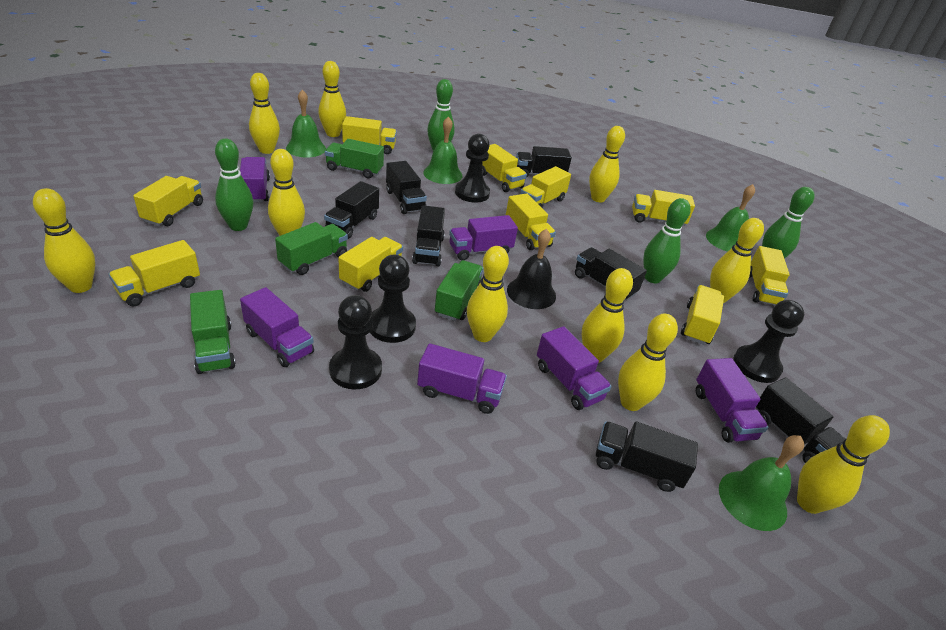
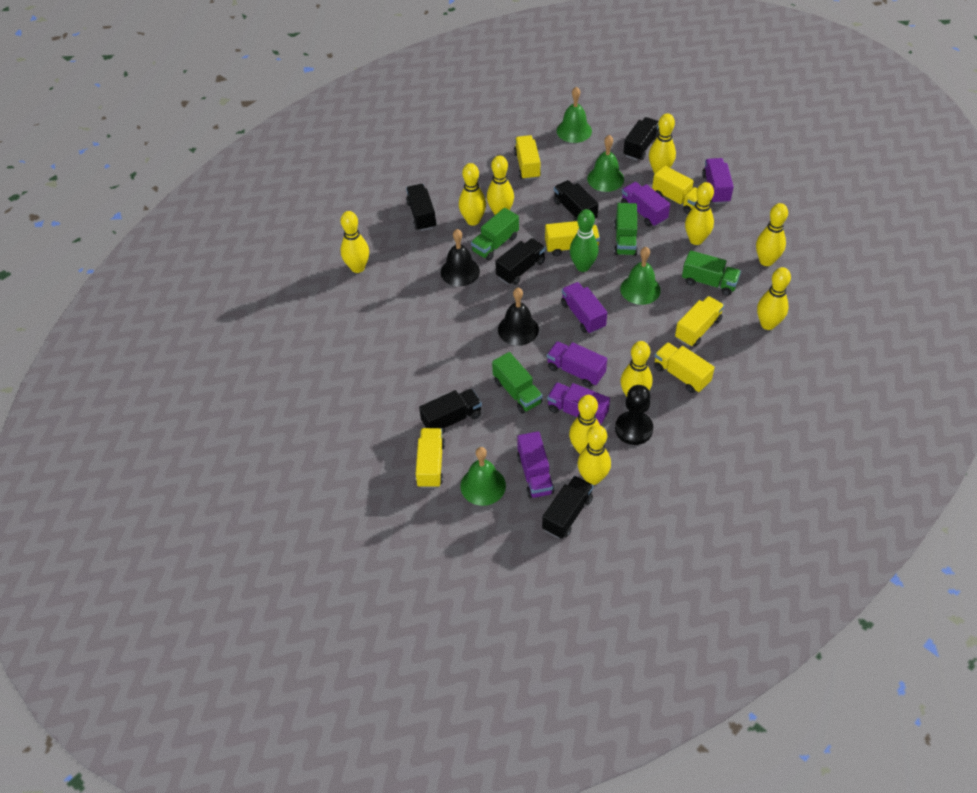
black bell: [507,229,556,309] = 1 -> [441,229,480,287] [498,288,539,346] = 2
black pawn: [329,295,382,389] [370,255,416,343] [455,134,490,203] [733,300,804,383] = 4 -> [615,385,653,445] = 1
black truck: [324,181,379,239] [386,161,427,214] [412,205,445,267] [516,146,572,178] [575,247,647,301] [596,421,698,492] [756,377,845,463] = 7 -> [406,184,437,231] [419,389,482,435] [495,238,546,285] [542,476,593,539] [554,180,599,221] [623,117,659,161] = 6
green bowling pin: [215,138,253,231] [427,79,455,151] [643,198,691,283] [762,187,815,259] = 4 -> [570,209,598,272] = 1
yellow truck: [108,240,200,306] [133,176,203,226] [338,237,403,292] [342,116,397,154] [482,144,527,192] [506,193,556,250] [520,166,571,207] [632,190,695,226] [681,285,724,345] [749,246,790,305] = 10 -> [416,428,445,488] [514,135,541,180] [545,221,600,256] [652,165,697,214] [654,342,715,393] [675,296,724,347] = 6

